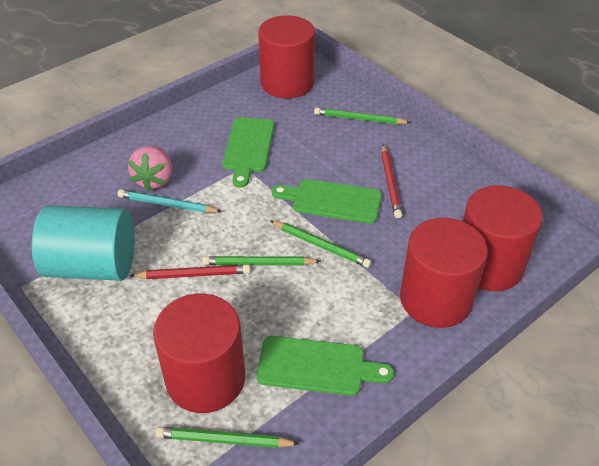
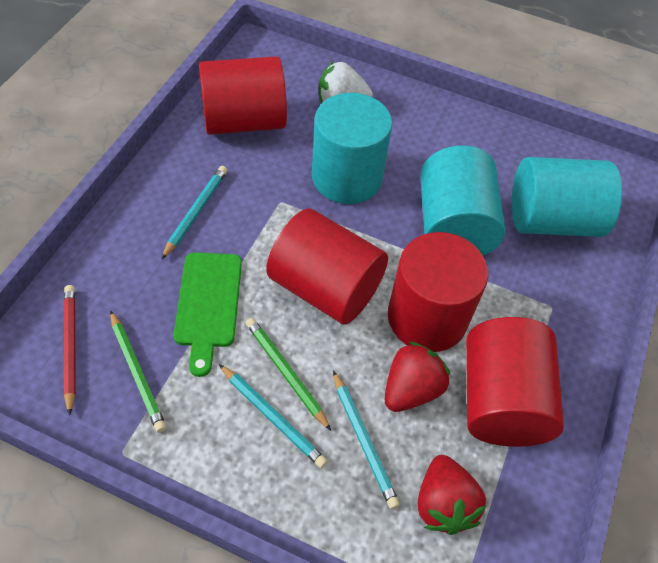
green cutting board: [223,117,274,188] [257,336,394,396] [272,179,382,224] = 3 -> [174,252,242,377] = 1
green pencil: [155,427,300,448] [202,256,321,266] [270,221,372,268] [314,108,411,124] = 4 -> [110,310,167,433] [246,318,331,431] = 2
pink strawberry: [128,146,172,191] = 1 -> none = 0
red pencil: [129,265,250,279] [381,144,402,218] = 2 -> [64,285,76,416] = 1
red strawberry: none = 0 -> [385,341,450,412] [418,455,486,535] = 2
turquoise cylinder: [32,205,135,281] = 1 -> [312,93,393,204] [420,145,505,255] [512,157,622,237] = 3
turquoise pencil: [118,189,222,213] = 1 -> [161,166,227,260] [219,364,327,468] [333,370,400,509] = 3
white strawberry: none = 0 -> [319,62,373,104] = 1

